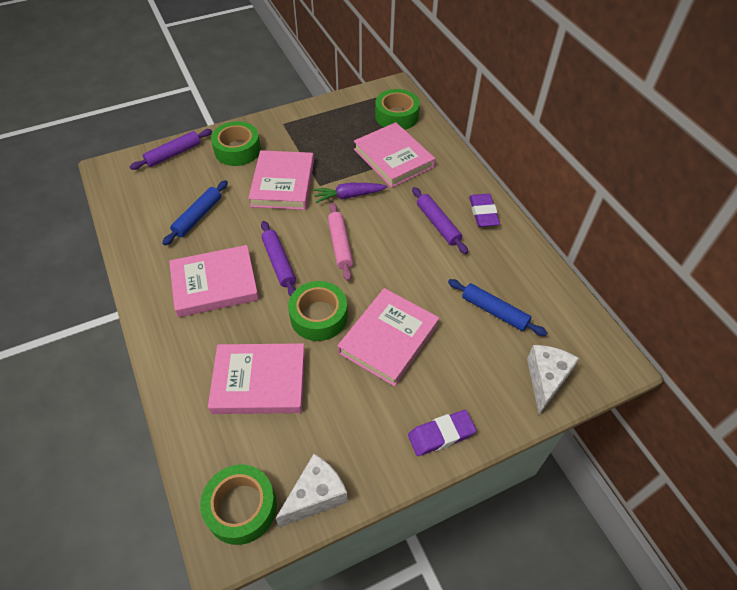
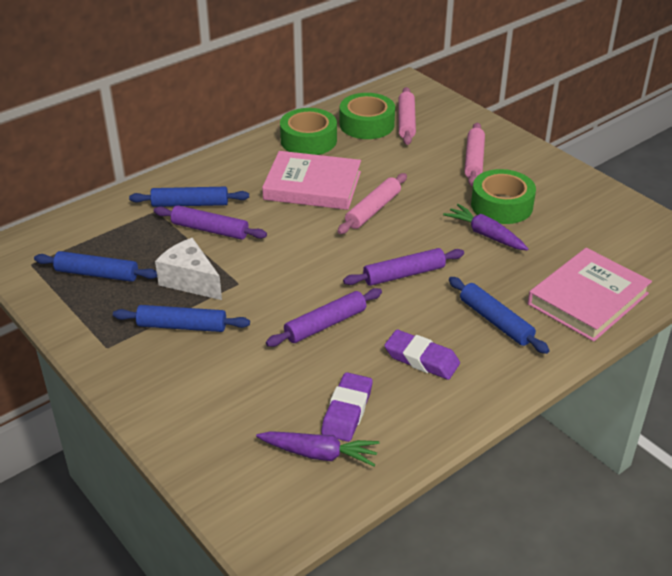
blue rolling pin: [162,180,228,245] [448,279,547,336] = 2 -> [34,251,157,282] [113,305,250,332] [129,187,249,207] [449,277,550,354] = 4
green tape: [200,465,277,545] [211,121,261,166] [288,281,348,341] [375,89,420,130] = 4 -> [280,108,337,155] [340,93,395,139] [471,169,536,224] = 3
pink book: [169,245,259,317] [208,343,305,414] [248,150,314,210] [338,288,439,386] [354,122,435,188] = 5 -> [262,151,361,210] [528,248,652,342] = 2
pink rolling pin: [328,203,353,281] = 1 -> [337,173,407,234] [398,87,416,145] [464,123,485,186] = 3
purple carrot: [313,183,387,203] = 1 -> [256,431,379,466] [443,204,528,251] = 2
white cheese: [275,454,348,527] [527,345,579,415] = 2 -> [155,238,222,300] = 1

